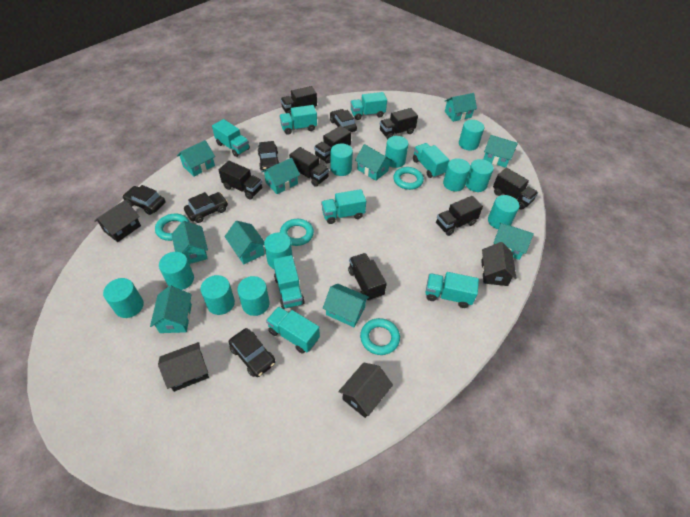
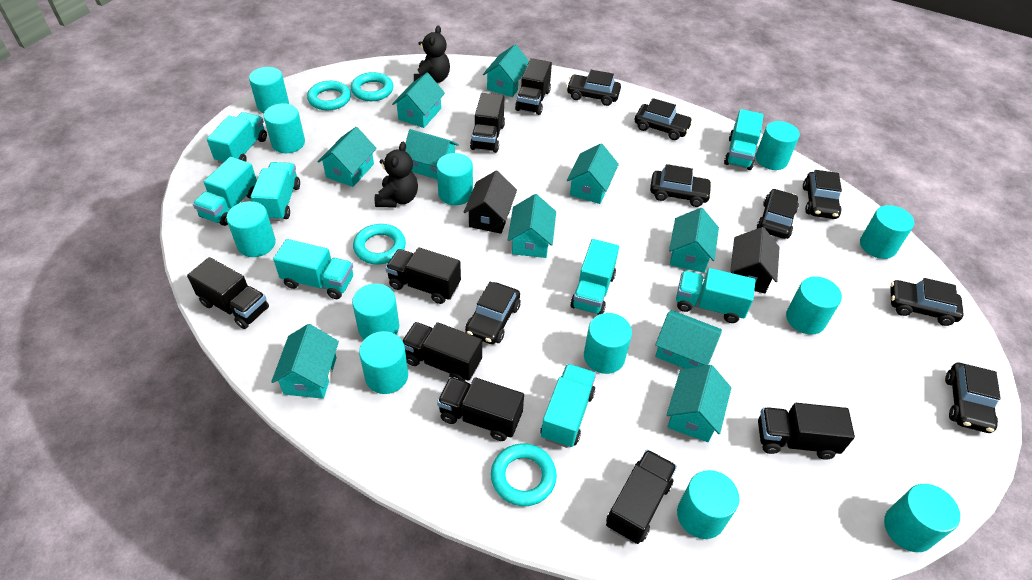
black car: [123,185,165,215] [184,192,228,223] [229,328,275,377] [258,141,280,171] [330,109,357,132] = 5 -> [465,282,520,344] [567,70,621,106] [635,98,693,140] [650,164,712,207] [757,189,799,239] [803,170,842,219] [890,278,964,326] [945,363,1001,433] = 8
black house: [95,200,141,242] [158,342,209,392] [338,362,393,418] [481,242,517,286] = 4 -> [464,171,517,234] [730,227,780,293] = 2
black teddy bear: none = 0 -> [375,142,418,207] [414,25,450,83] = 2
turquoise cylinder: [103,278,144,318] [159,252,194,290] [200,275,235,315] [237,276,270,316] [264,233,292,269] [331,143,353,176] [385,136,408,168] [443,158,471,192] [459,120,484,151] [465,159,494,192] [488,195,519,229] = 11 -> [226,201,276,257] [249,67,289,113] [263,103,305,153] [352,284,399,339] [359,331,408,394] [437,153,473,205] [584,313,632,374] [677,470,739,539] [756,121,800,170] [786,276,842,335] [860,205,914,259] [884,484,960,552] = 12

